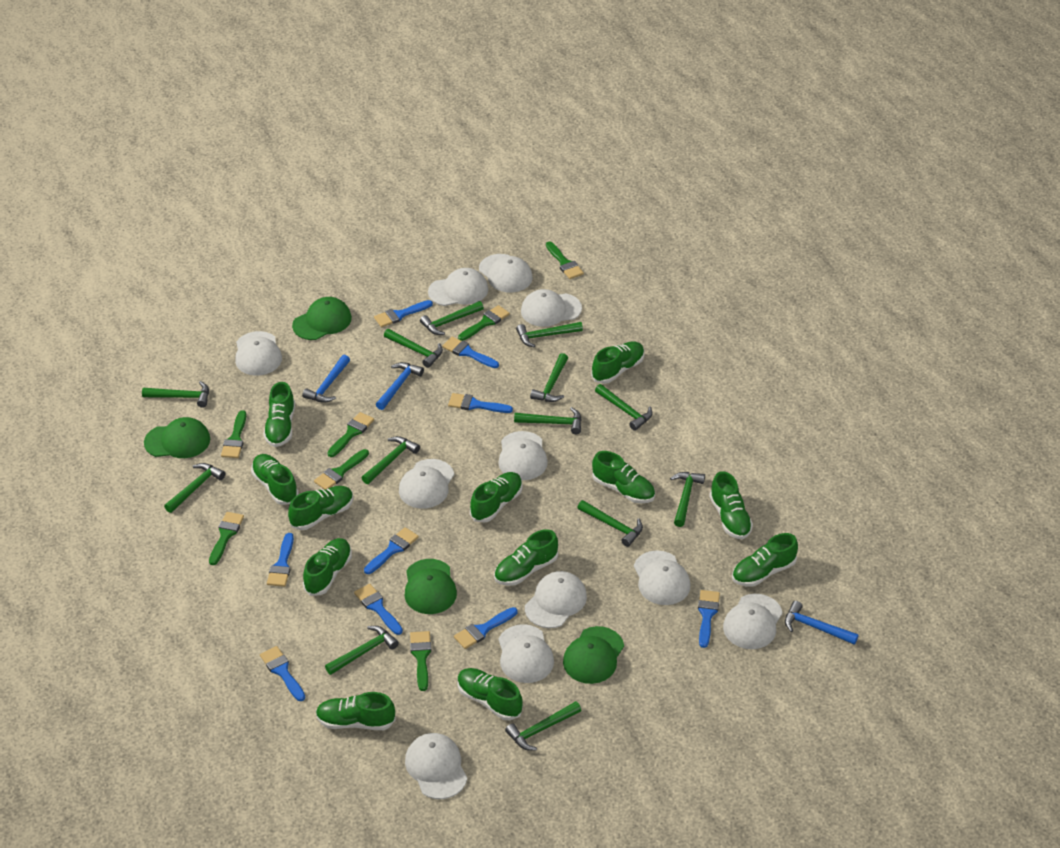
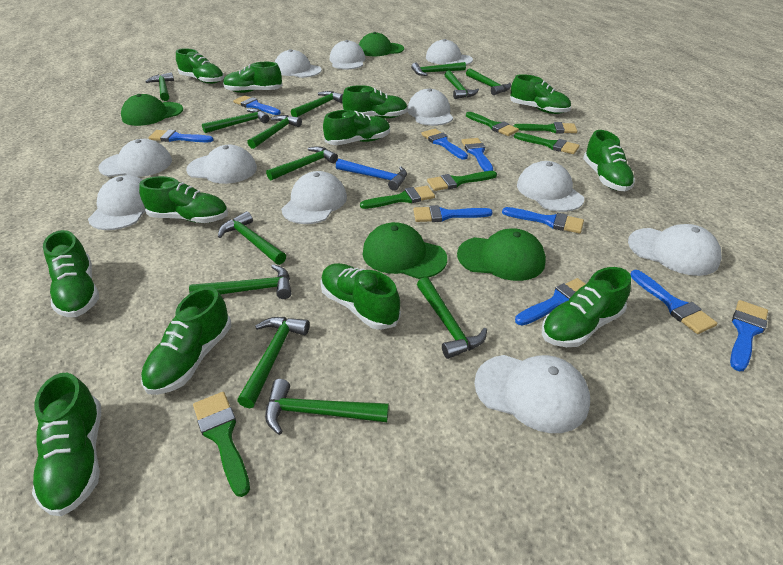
blue hammer: [302,355,350,403] [376,362,424,410] [785,601,859,645] = 3 -> [336,159,407,191] = 1
green brush: [209,512,244,565] [221,410,246,458] [314,449,369,490] [327,412,374,457] [410,631,431,691] [458,305,510,341] [546,241,584,279] = 7 -> [193,392,250,497] [360,186,435,209] [427,171,497,191] [466,112,519,136] [513,122,577,133] [514,133,580,154] = 6

